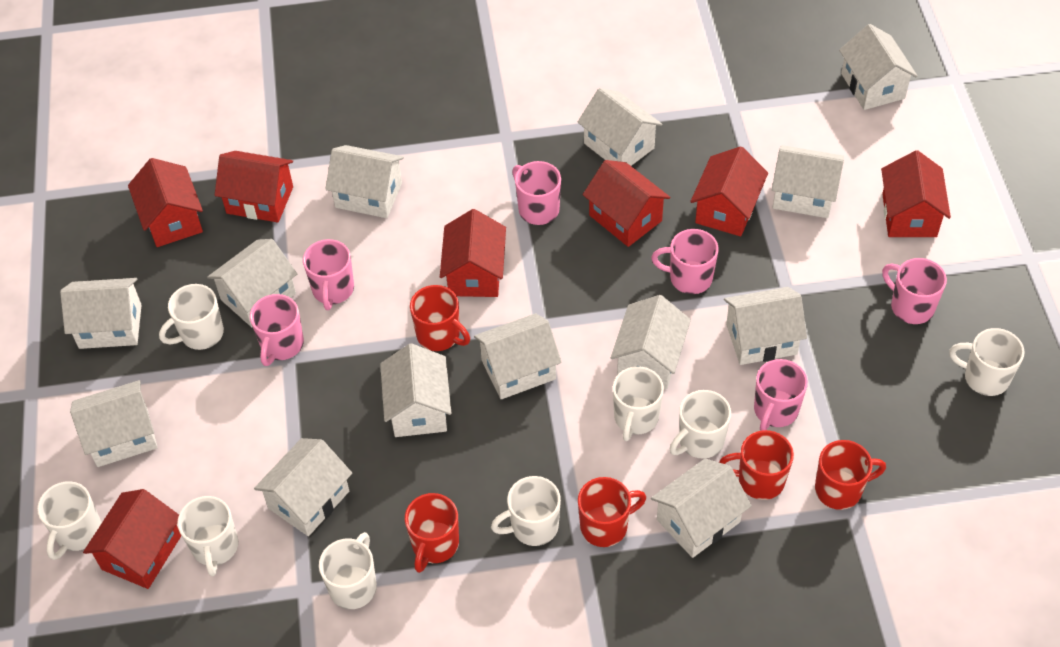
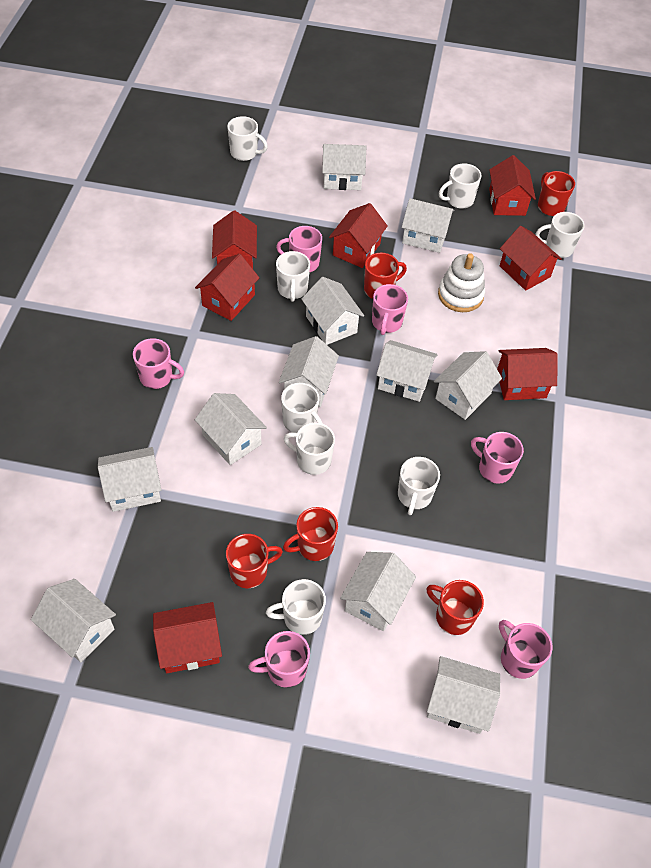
white house: [60,278,141,349] [70,380,158,467] [207,239,297,327] [254,438,352,536] [325,145,404,218] [380,343,451,437] [474,313,562,399] [578,88,662,166] [611,295,691,389] [651,458,752,558] [724,287,807,365] [772,145,844,218] [839,24,918,110] = 13 -> [31,579,116,662] [98,447,161,512] [195,393,267,465] [279,336,339,407] [301,277,364,345] [322,144,366,190] [340,552,416,631] [376,340,438,402] [402,198,455,253] [427,656,500,734] [434,351,502,420] = 11
white stacking toy: none = 0 -> [438,253,485,312] = 1

